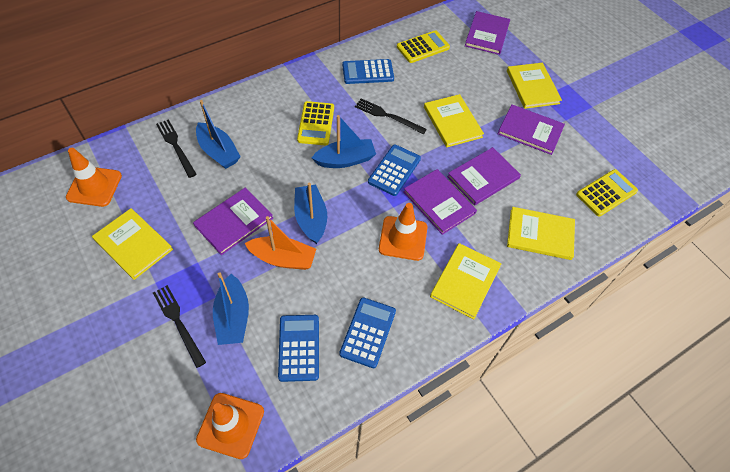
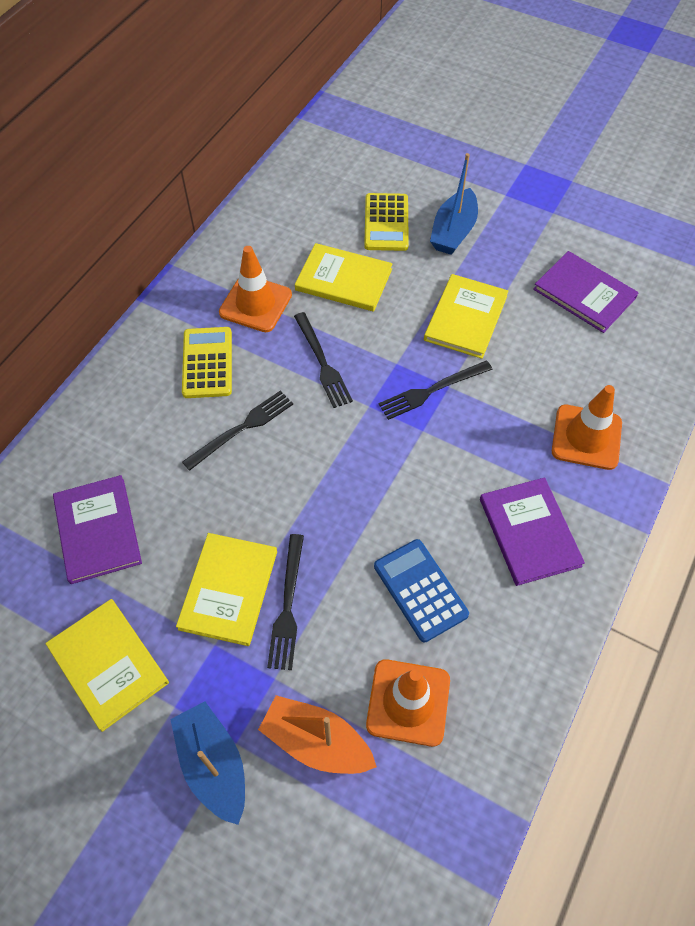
black fork: [153,285,206,368] [156,119,197,178] [355,98,427,134] = 3 -> [182,391,293,471] [267,534,304,670] [294,312,353,408] [378,361,493,420] = 4
blue boat: [196,100,241,169] [213,272,249,345] [294,183,327,244] [312,115,376,168] = 4 -> [170,701,245,825] [430,153,478,255] = 2
blue calculator: [278,315,319,382] [339,298,396,368] [342,59,394,84] [368,144,421,196] = 4 -> [374,539,469,642] = 1
purple book: [193,188,273,255] [404,169,477,235] [447,147,521,206] [465,11,510,55] [498,104,565,155] = 5 -> [53,475,142,584] [480,477,585,586] [533,251,639,333] = 3
yellow book: [92,208,173,280] [424,94,484,147] [430,243,501,319] [507,63,562,109] [507,207,575,260] = 5 -> [45,599,169,732] [176,533,277,646] [295,243,393,312] [424,274,508,359] = 4
yellow calculator: [297,101,334,146] [397,30,450,63] [576,169,638,217] = 3 -> [182,327,232,398] [364,193,409,251] = 2

